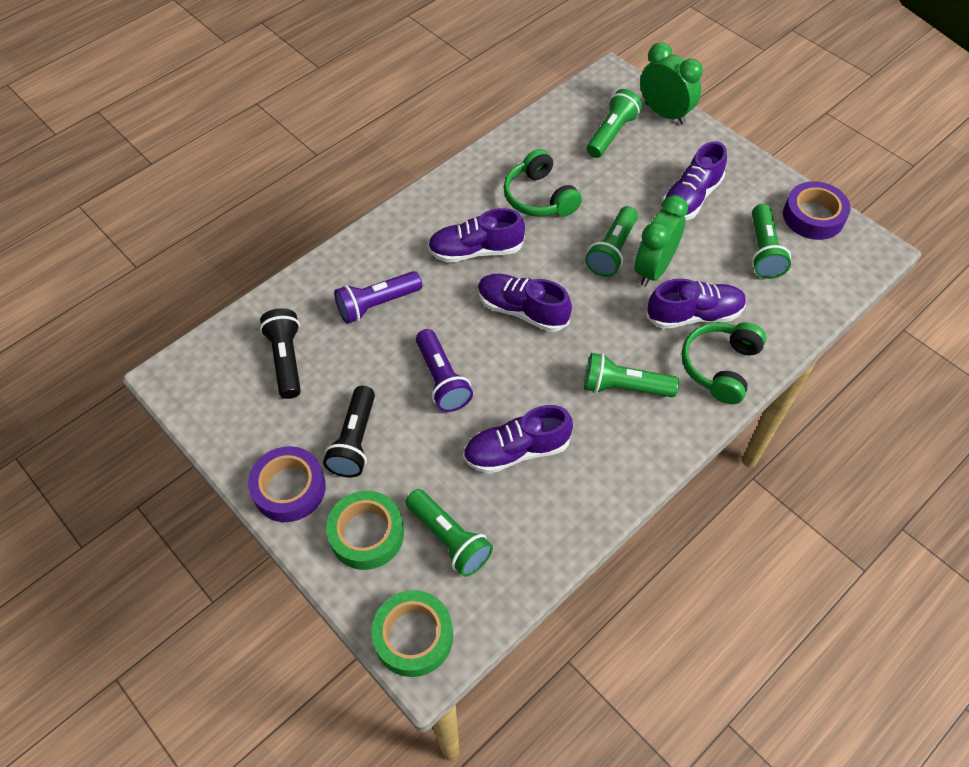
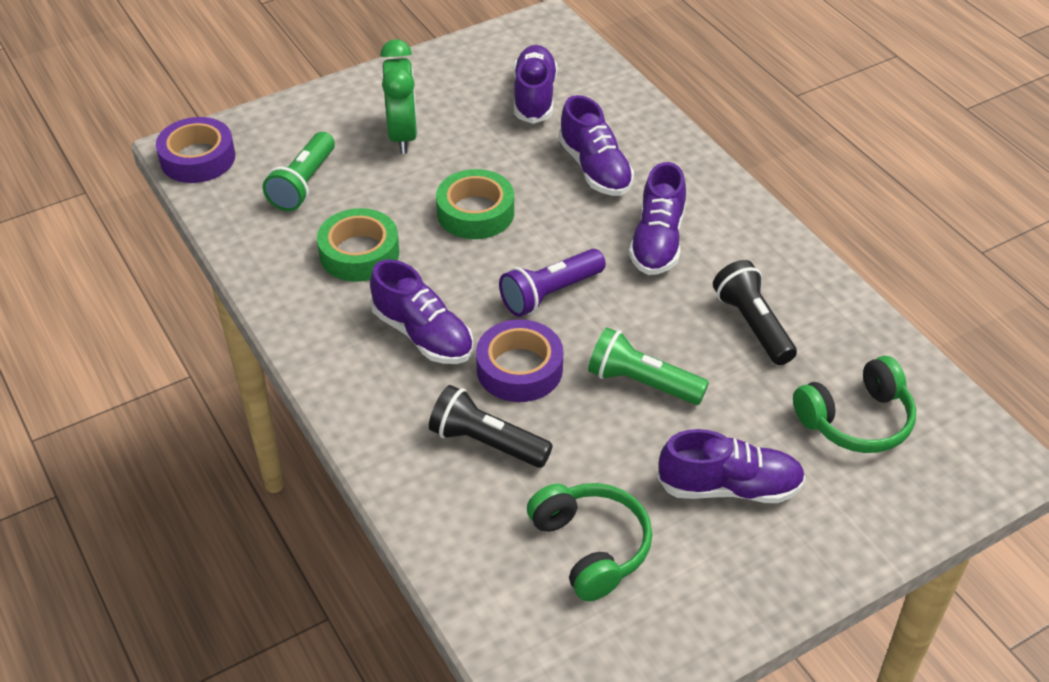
green clock: [634,195,688,287] [640,42,703,125] = 2 -> [380,39,417,154] = 1
green flashlight: [406,489,493,577] [584,353,679,397] [585,206,638,277] [587,89,642,158] [752,204,791,279] = 5 -> [263,132,335,211] [588,327,709,405] = 2
purple flashlight: [334,271,422,324] [416,329,473,412] = 2 -> [499,249,606,317] = 1

